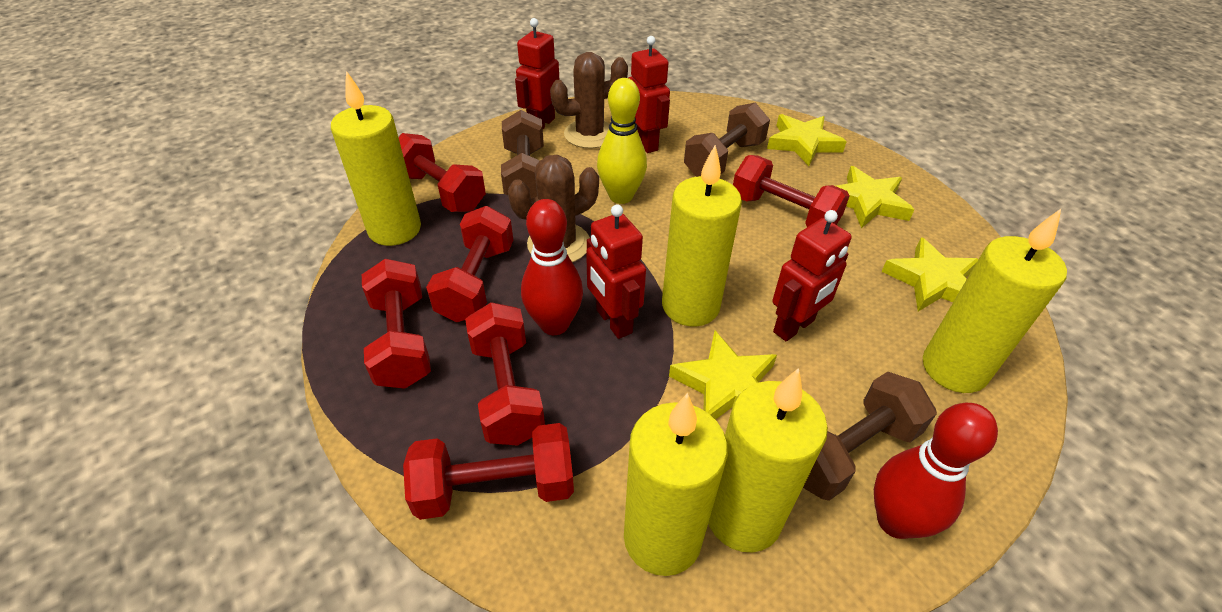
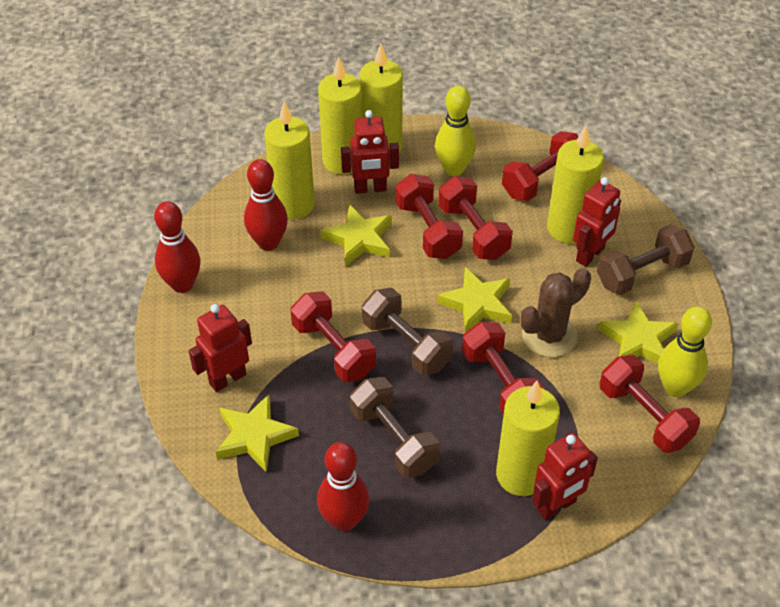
brown cactus: [508,155,599,262] [550,52,628,148] = 2 -> [521,268,591,357] = 1
red bowling pin: [521,199,583,335] [874,403,998,539] = 2 -> [154,201,200,293] [244,159,288,251] [317,442,370,531] = 3
yellow bowling pin: [597,78,647,204] = 1 -> [435,85,476,176] [658,306,712,397] = 2

